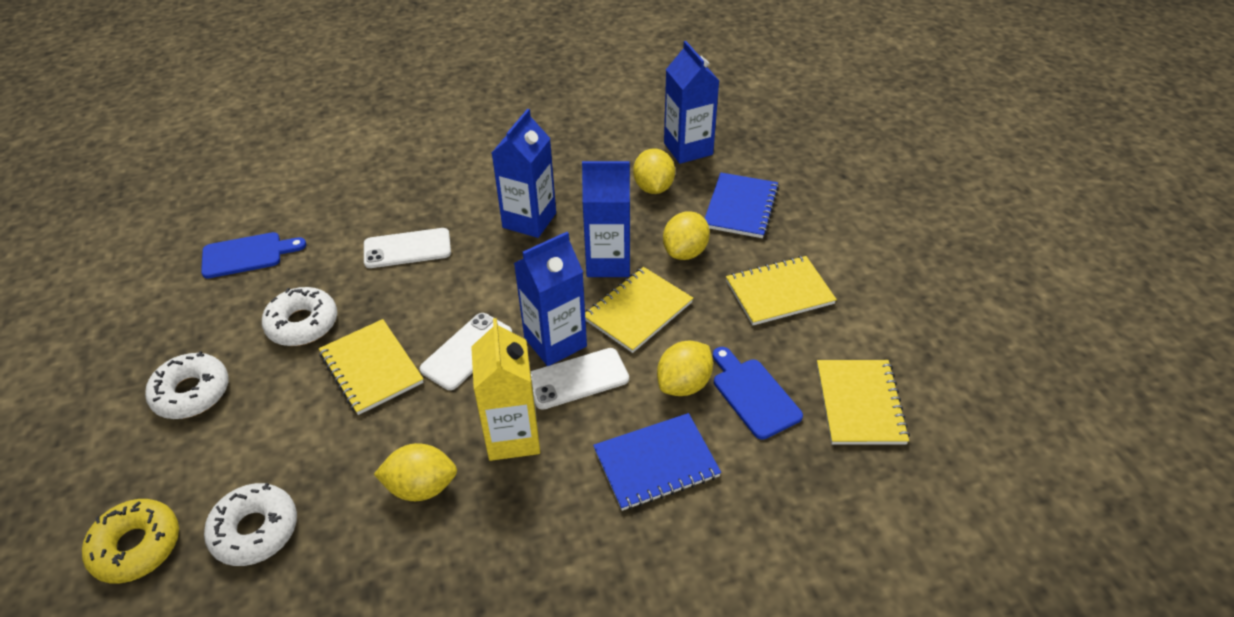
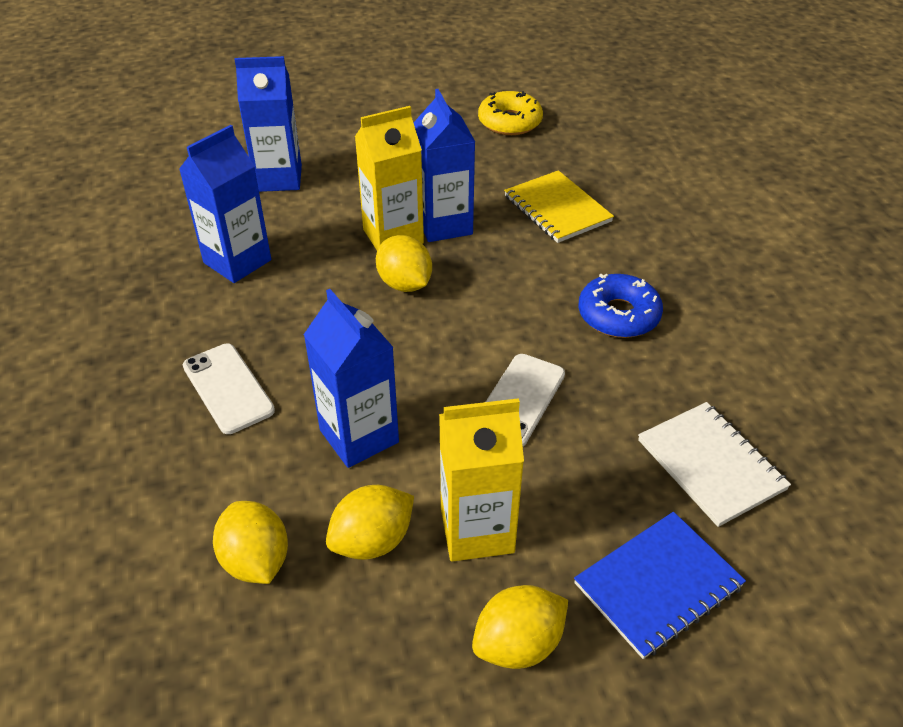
blue cutting board: [201,232,306,278] [713,347,803,440] = 2 -> none = 0
blue donut: none = 0 -> [579,274,663,338] = 1
blue notebook: [593,413,721,511] [705,173,779,238] = 2 -> [574,512,746,659] = 1
white donut: [145,351,229,419] [204,483,297,566] [262,287,337,346] = 3 -> none = 0
white notebook: none = 0 -> [638,402,791,527] = 1
white phone: [364,228,451,268] [420,313,512,390] [530,348,629,410] = 3 -> [183,344,275,434] [486,354,565,446] = 2
yellow carton: [471,318,540,461] = 1 -> [355,106,424,250] [439,398,524,562] = 2
yellow notebook: [319,319,424,415] [585,267,693,353] [726,256,837,325] [817,360,910,445] = 4 -> [504,170,614,243] = 1

